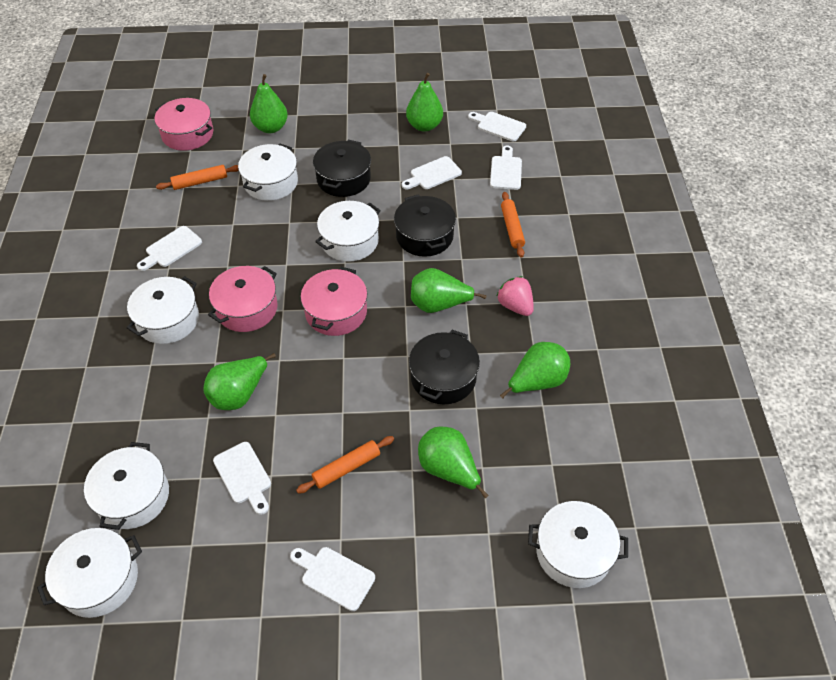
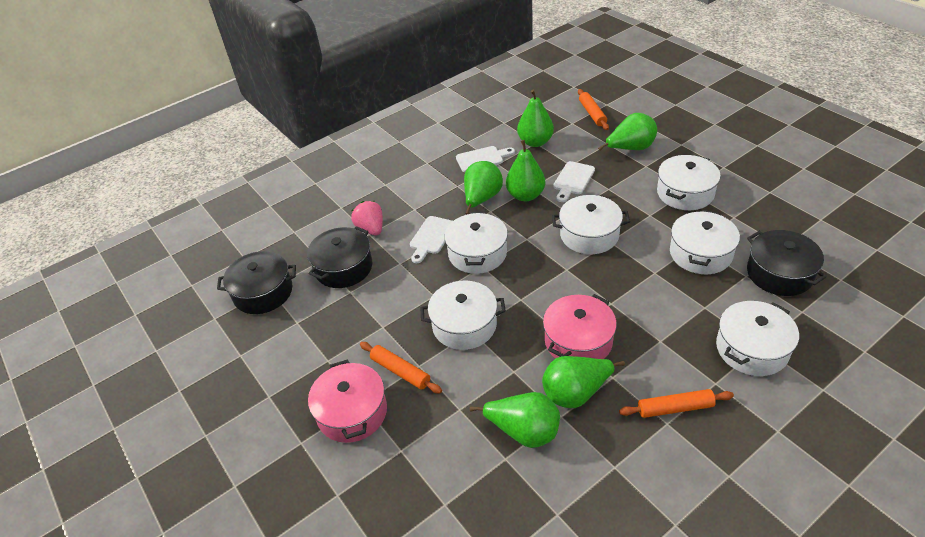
pink pot: [155,98,213,151] [208,266,278,332] [301,267,367,336] = 3 -> [308,359,387,443] [543,294,617,359] = 2
white cutting board: [137,226,202,271] [213,442,271,515] [290,547,375,611] [401,156,462,190] [468,112,526,142] [490,146,522,190] = 6 -> [410,216,453,263] [456,146,515,172] [553,161,595,202] = 3

